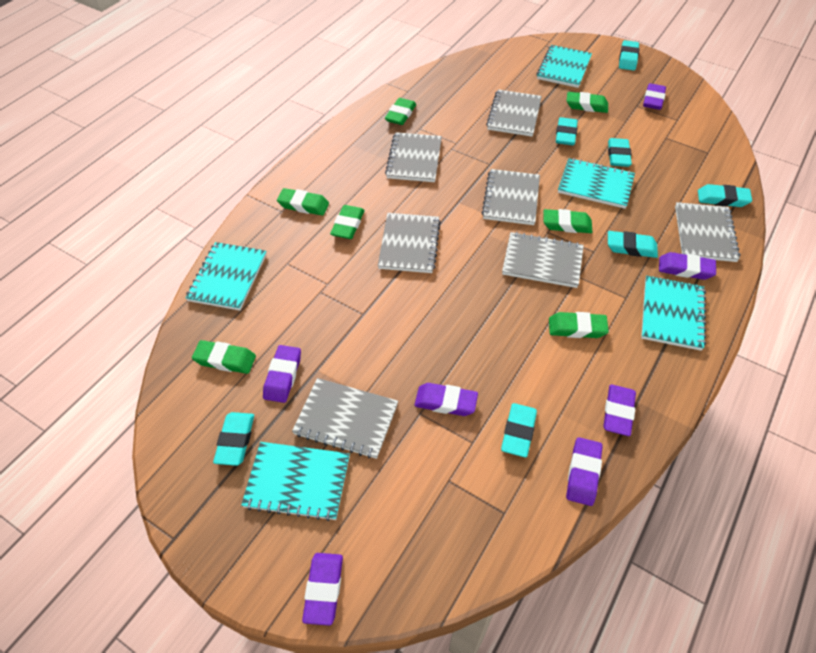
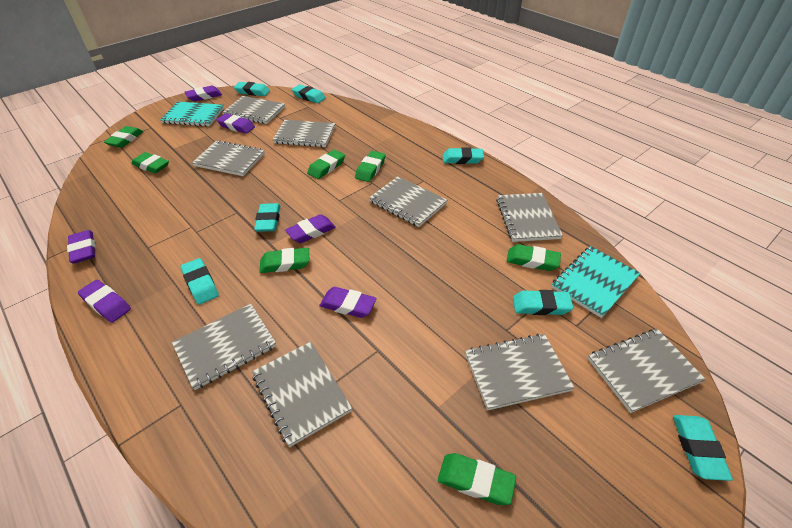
grey notebook: [292,378,398,459] [378,213,441,273] [385,132,442,182] [481,169,540,225] [486,90,542,137] [502,232,584,288] [675,202,741,262] = 7 -> [172,304,276,390] [192,140,265,176] [222,96,285,124] [252,342,352,447] [273,120,335,147] [369,176,447,227] [465,334,574,410] [496,193,563,242] [588,329,706,413] = 9
purple eraser: [263,345,301,403] [302,553,343,626] [414,383,478,416] [566,437,603,506] [603,385,636,436] [643,83,666,110] [659,252,716,280] = 7 -> [67,230,95,264] [78,280,131,323] [185,85,222,102] [216,113,255,134] [285,214,336,243] [319,287,376,318] = 6
turquoise notebook: [185,242,267,311] [241,442,350,521] [537,45,592,88] [558,158,635,209] [641,276,706,351] = 5 -> [160,102,224,127] [551,246,640,318] = 2

